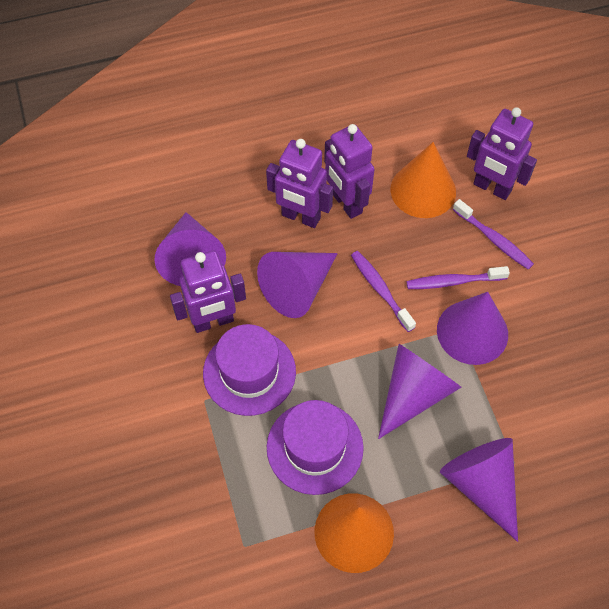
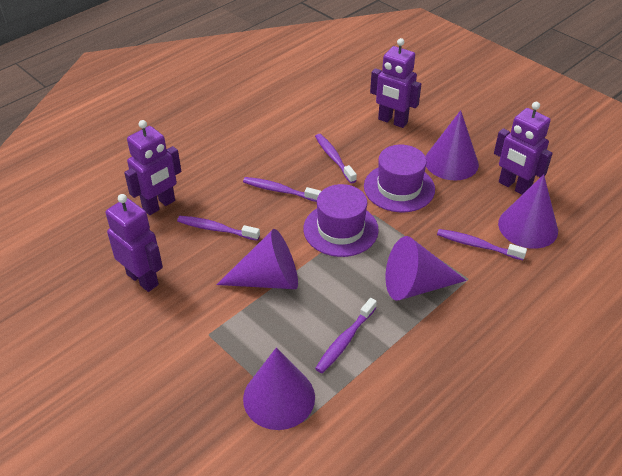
orange cone: [315,493,394,573] [390,142,456,218] = 2 -> none = 0
purple toothbrush: [351,251,416,332] [406,266,510,289] [453,199,534,270] = 3 -> [177,216,260,241] [243,177,321,202] [315,134,357,183] [315,298,377,373] [437,229,527,260] = 5

